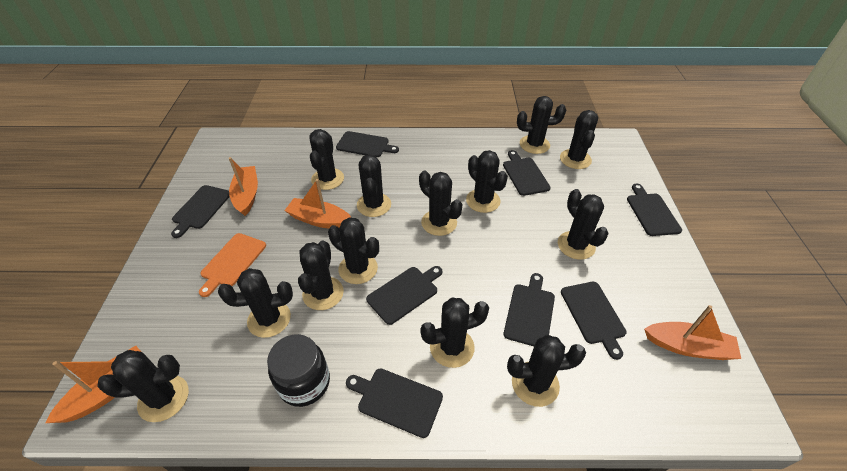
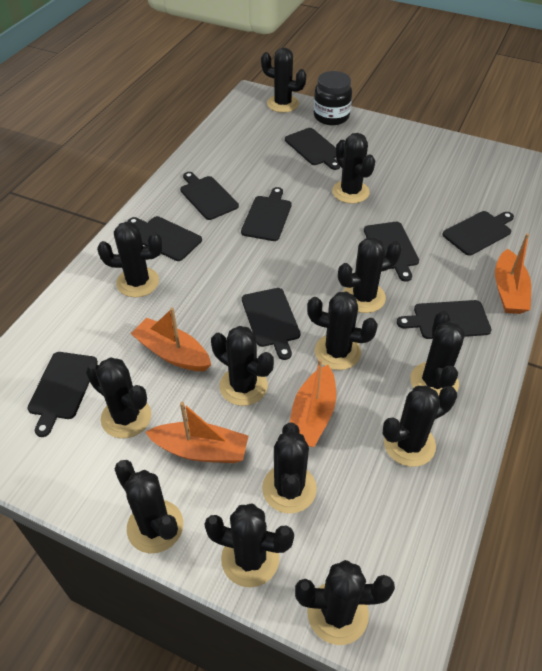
black cutting board: [171,185,230,238] [336,131,399,157] [346,368,443,438] [366,266,443,325] [503,150,551,196] [503,273,555,346] [561,282,627,360] [627,184,682,236] = 8 -> [28,352,98,437] [128,216,202,261] [180,172,239,220] [241,187,291,241] [242,288,300,360] [285,128,340,170] [364,222,419,282] [397,300,491,339] [442,211,514,256] = 9
orange cutting board: [199,233,266,297] = 1 -> none = 0

